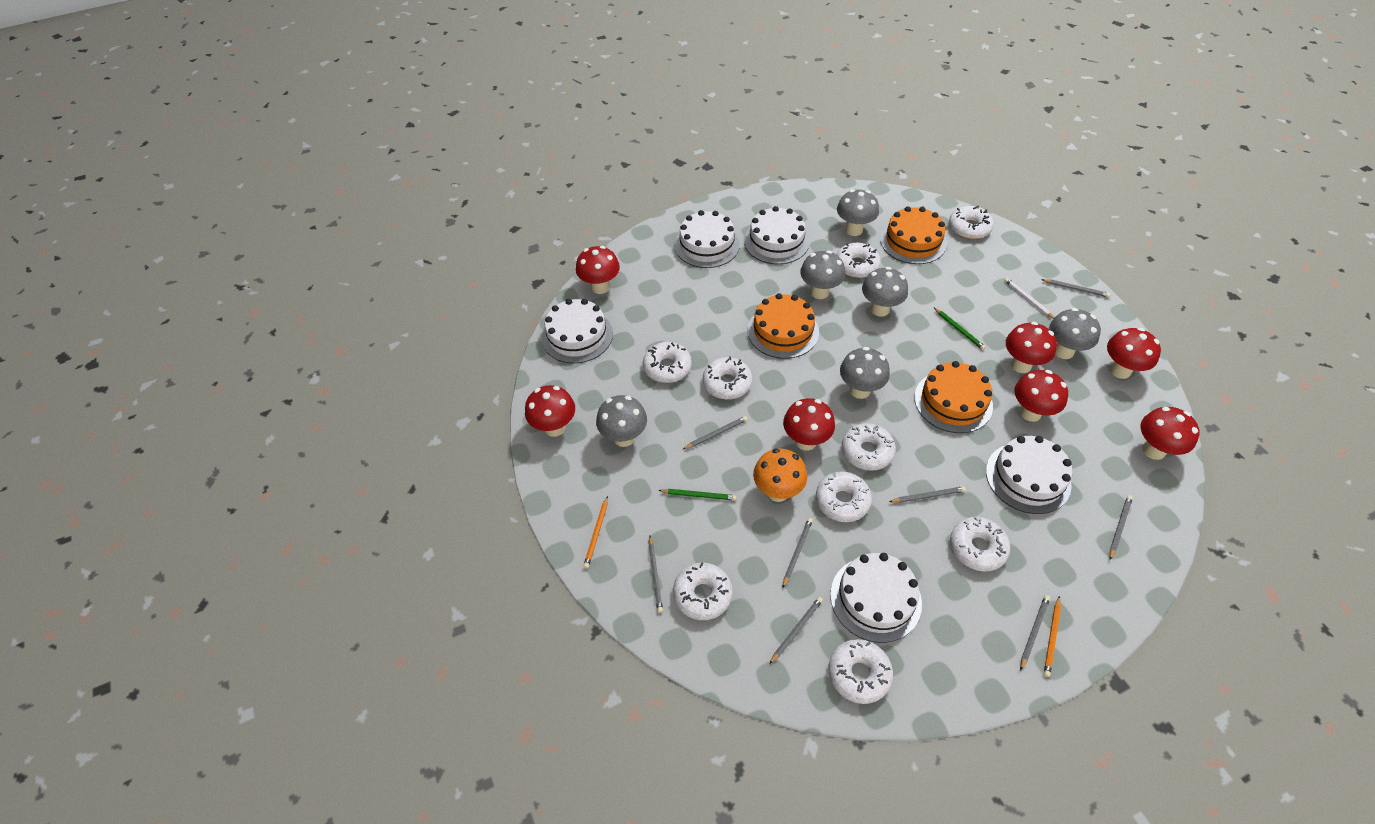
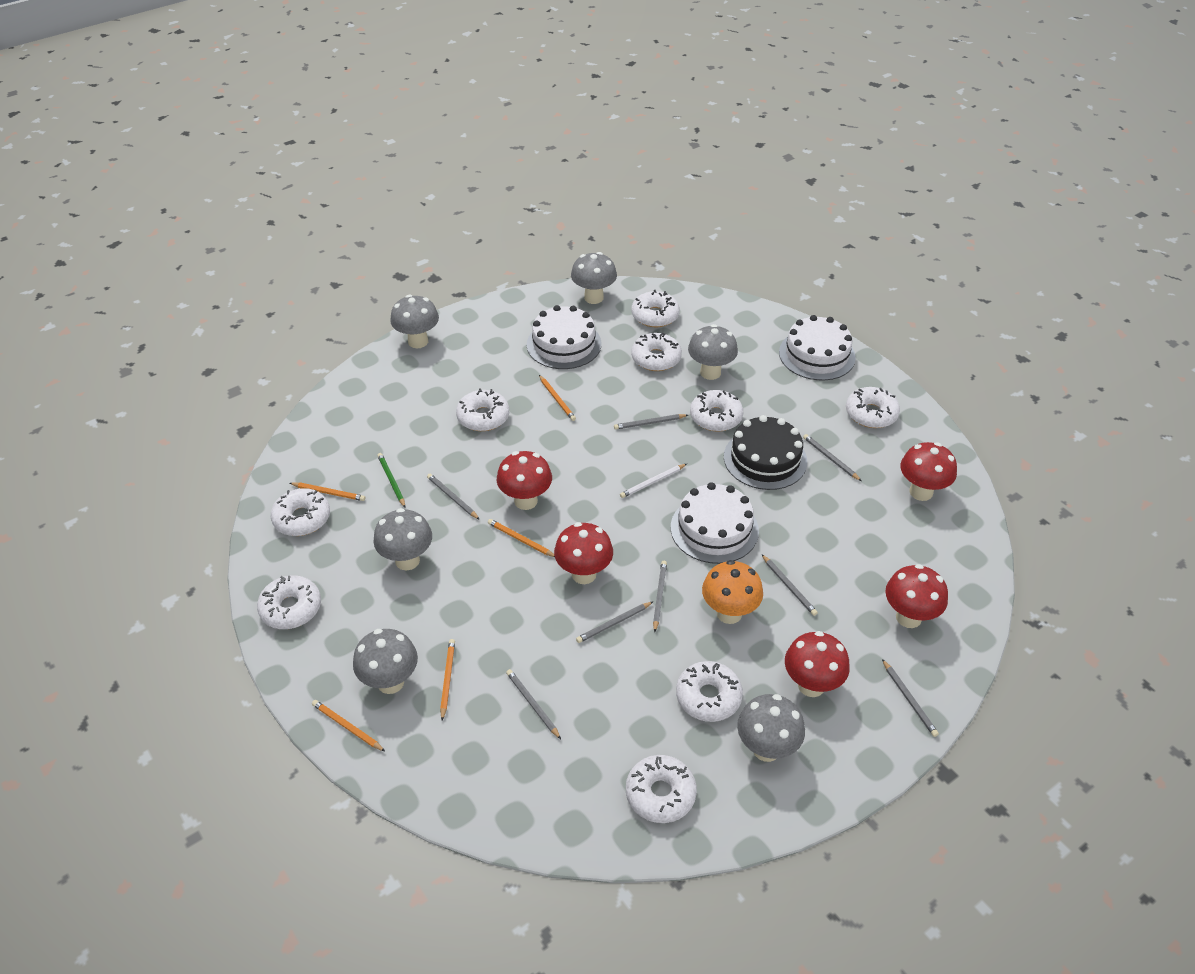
black cake: none = 0 -> [724,415,807,490] = 1
green pencil: [658,489,737,501] [934,308,986,350] = 2 -> [377,453,405,507] = 1
orange cake: [748,293,819,359] [880,206,947,264] [914,361,993,433] = 3 -> none = 0
orange pencil: [583,496,608,568] [1044,596,1061,677] = 2 -> [290,482,365,501] [312,700,385,751] [440,639,455,721] [488,519,555,557] [539,375,576,421] = 5
red mushroom: [525,385,575,437] [576,246,620,294] [783,398,835,450] [1006,322,1057,373] [1014,370,1068,422] [1107,328,1161,379] [1141,407,1200,460] = 7 -> [497,451,552,510] [554,522,613,584] [785,631,850,697] [885,564,948,628] [900,442,957,501] = 5
white cake: [542,299,613,363] [675,210,740,268] [744,206,809,264] [830,553,922,643] [986,436,1072,514] = 5 -> [527,305,601,369] [671,482,759,564] [779,315,856,381] = 3

